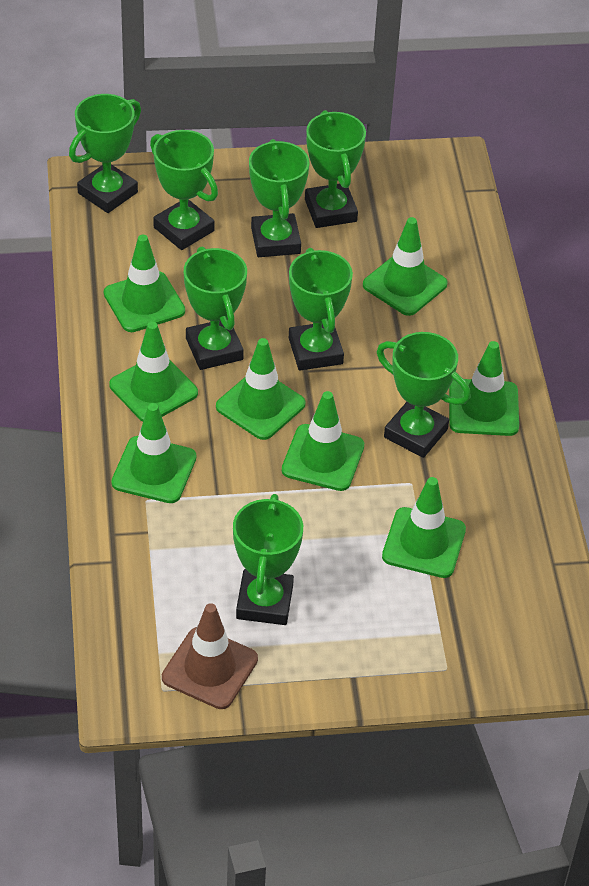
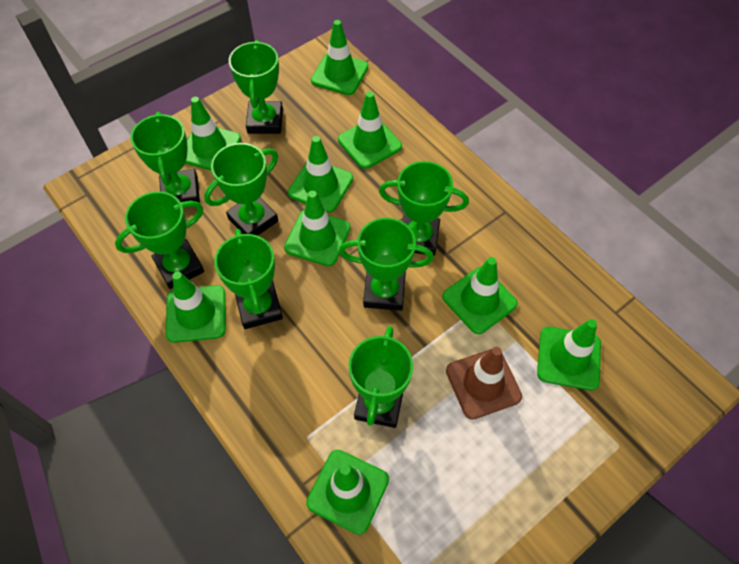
green traffic cone: [104,235,185,332] [109,322,198,422] [111,403,196,503] [216,338,306,440] [282,391,364,491] [363,217,448,316] [382,477,466,578] [449,341,519,436] = 8 -> [166,271,226,343] [185,97,241,170] [284,191,351,266] [288,136,353,213] [306,450,389,535] [311,20,368,95] [338,91,402,169] [442,257,518,334] [537,319,601,391] = 9

